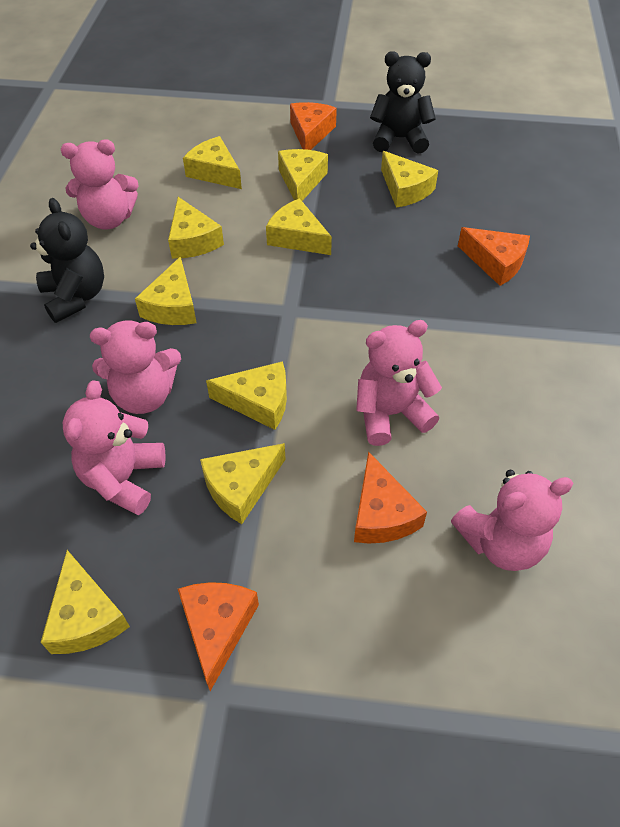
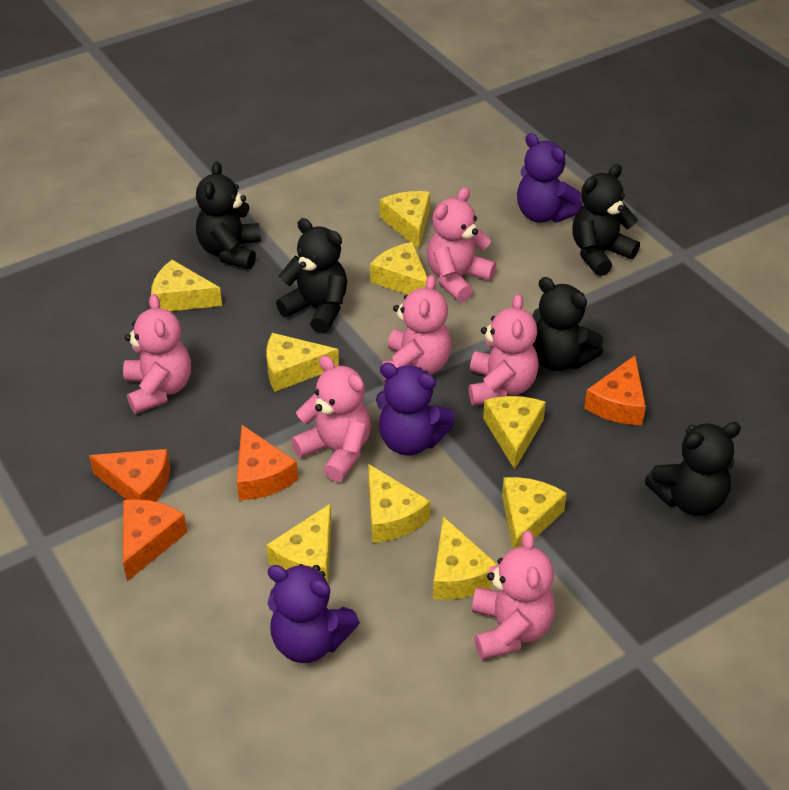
black teddy bear: [30,198,104,323] [370,51,436,154] = 2 -> [196,161,261,269] [276,218,347,333] [532,277,603,371] [572,164,640,276] [645,422,741,516] = 5
pink teddy bear: [61,139,139,230] [63,380,166,515] [90,320,181,414] [356,320,442,446] [451,470,573,571] = 5 -> [123,294,191,414] [291,355,371,482] [382,275,451,382] [427,187,497,302] [469,294,539,406] [472,530,555,660] = 6
purple teddy bear: none = 0 -> [267,564,360,663] [376,363,455,456] [517,133,583,223] = 3

